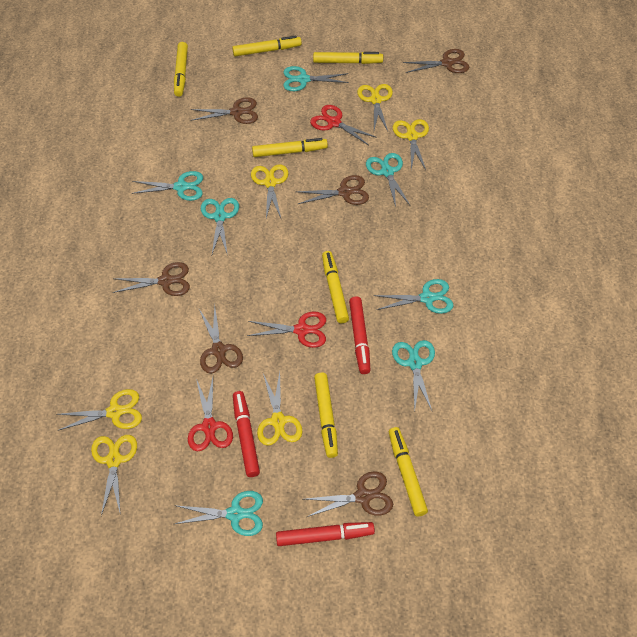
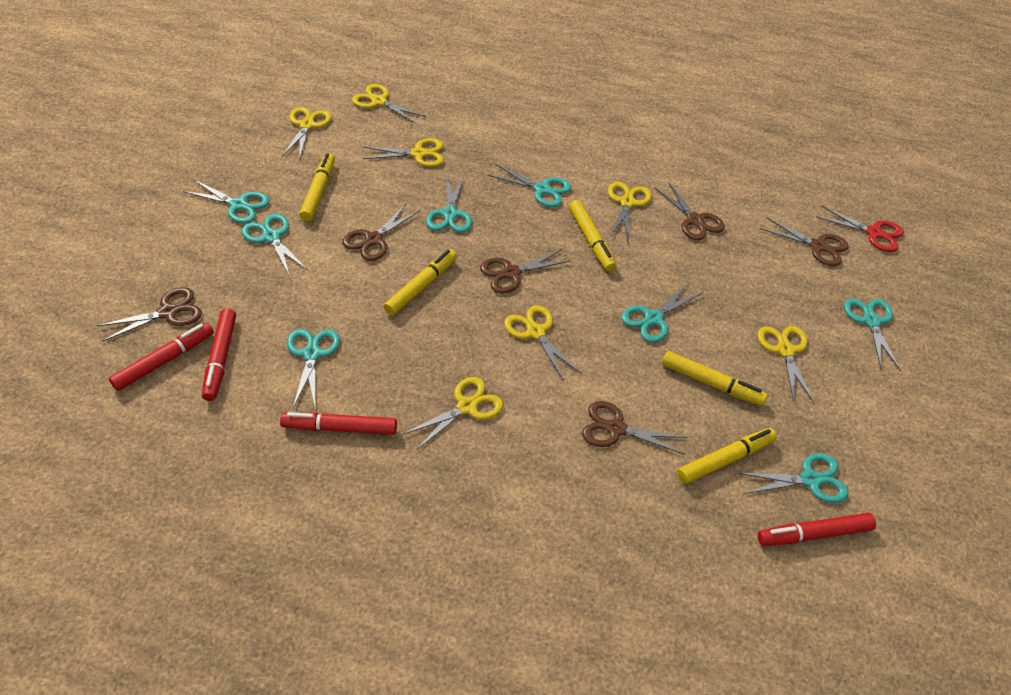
red marker: [233,391,260,477] [276,522,375,546] [349,296,371,374] = 3 -> [109,323,214,391] [202,308,236,401] [280,412,397,435] [758,513,876,546] = 4
red scissors: [188,377,233,451] [247,312,326,348] [310,105,377,145] = 3 -> [816,205,904,252] = 1
turquoise scissors: [131,171,203,201] [174,491,263,536] [201,198,239,256] [283,66,349,91] [366,153,410,207] [374,279,454,314] [392,340,435,411] = 7 -> [183,180,270,224] [241,214,308,276] [287,329,340,409] [426,174,472,233] [488,164,571,207] [621,283,702,343] [738,453,849,503] [844,298,901,371] = 8
yellow marker: [174,42,188,97] [232,36,302,56] [252,138,328,157] [313,52,383,64] [314,373,338,458] [322,251,349,323] [389,427,428,517] = 7 -> [299,153,335,221] [384,249,457,315] [569,200,616,271] [662,351,767,406] [677,428,777,484] = 5
yellow scissors: [56,389,142,431] [91,435,137,516] [251,164,289,218] [257,372,303,446] [357,84,393,131] [393,119,429,170] = 6 -> [282,107,332,160] [352,84,426,124] [363,138,444,167] [403,377,503,449] [504,305,581,380] [608,182,652,242] [757,326,814,403] = 7

